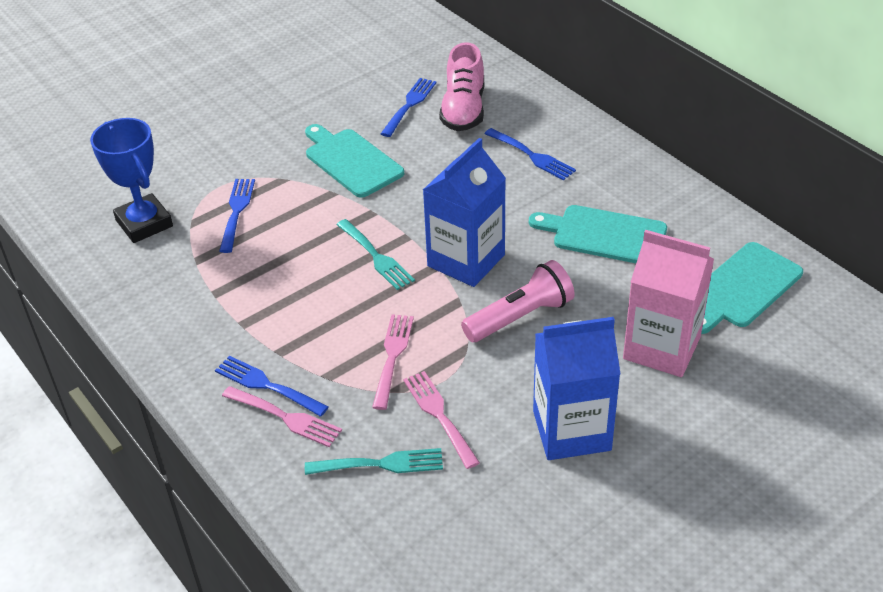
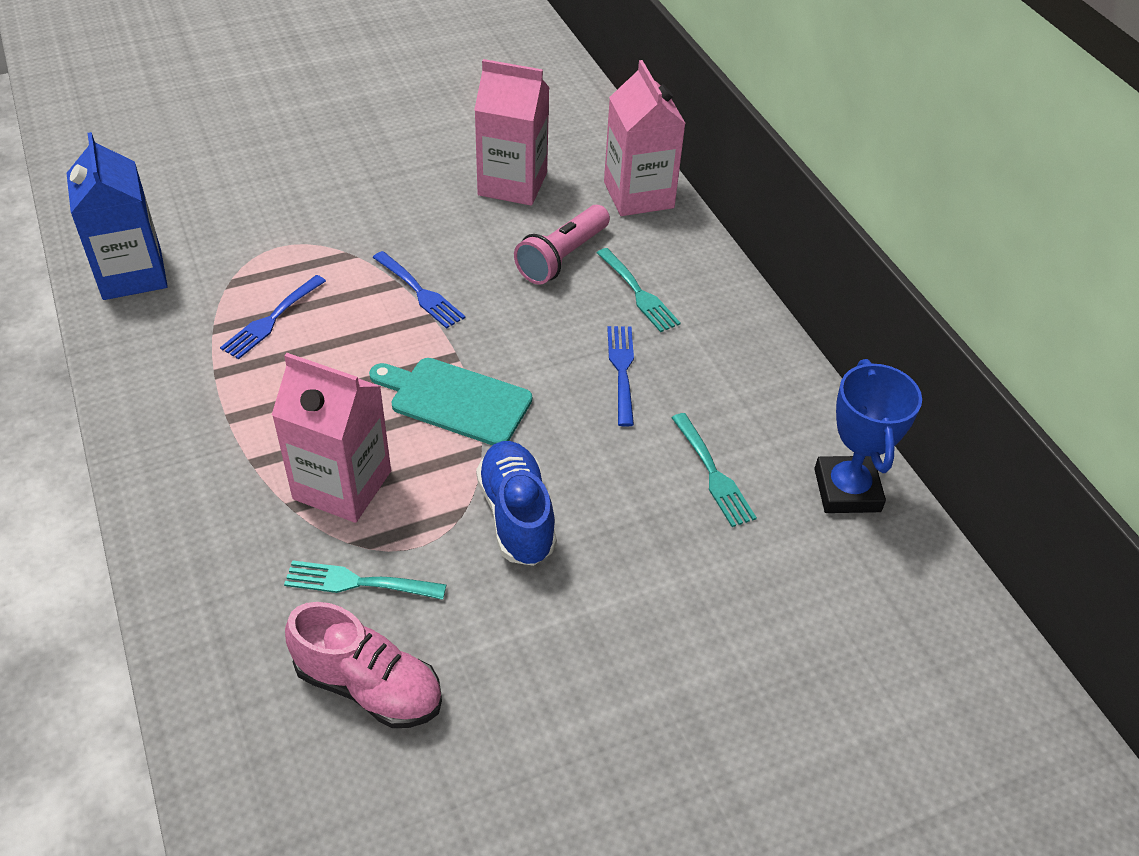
blue carton: [423,138,506,287] [533,317,620,460] = 2 -> [66,132,168,300] = 1
blue fork: [215,356,328,417] [219,179,255,253] [381,78,436,137] [485,128,576,181] = 4 -> [220,275,326,359] [373,251,465,329] [607,326,634,427] = 3
blue shoe: none = 0 -> [476,441,557,566] = 1
pink carton: [623,230,714,377] = 1 -> [272,353,391,523] [474,59,550,206] [604,60,686,216] = 3
pink fork: [222,386,342,447] [372,314,414,410] [403,371,480,469] = 3 -> none = 0
turquoise cutting board: [305,124,404,198] [529,205,667,263] [701,242,803,334] = 3 -> [369,358,532,446] = 1
turquoise fork: [305,448,443,475] [336,219,415,290] = 2 -> [284,560,446,600] [597,248,681,332] [672,413,757,527] = 3

